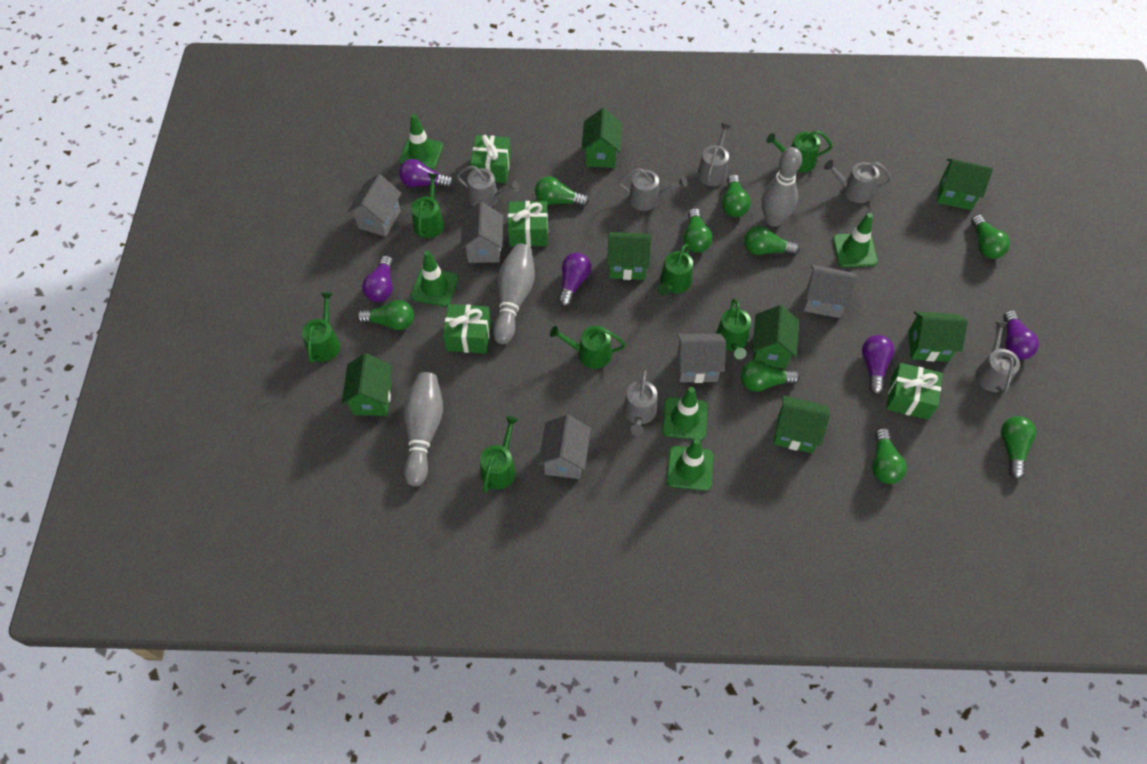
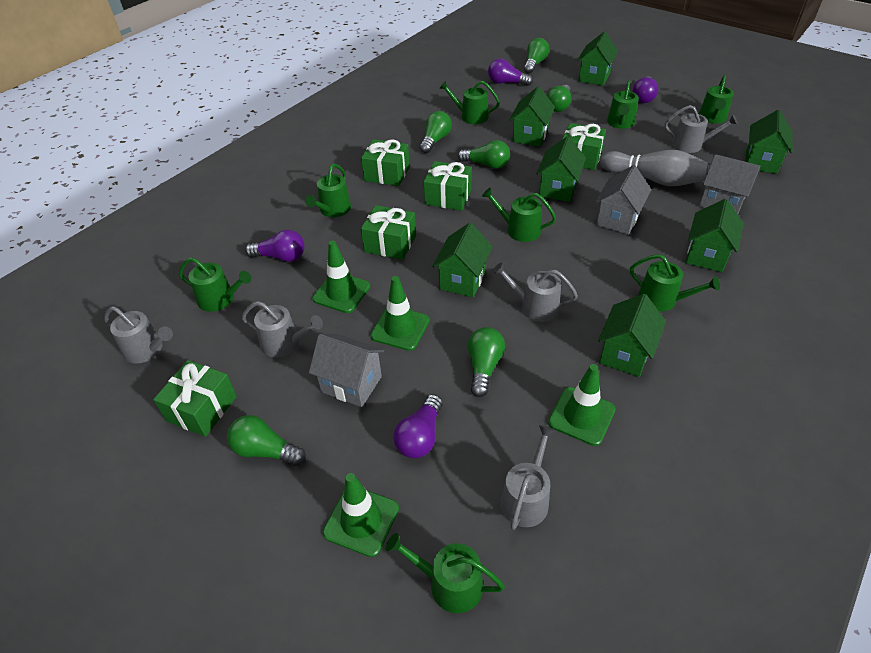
green gift: [443,304,491,354] [471,135,511,183] [508,201,548,247] [886,363,942,420] = 4 -> [153,360,237,437] [361,139,410,186] [361,205,416,260] [424,161,472,211] [562,123,606,170] = 5
green light bulb: [357,300,414,330] [535,176,589,207] [683,208,712,253] [722,174,750,217] [741,361,800,392] [744,226,800,255] [872,428,907,484] [971,215,1010,259] [1001,416,1036,479] = 9 -> [227,415,306,466] [420,111,452,153] [458,140,510,169] [468,327,505,397] [524,38,549,73] [547,85,571,112] = 6
green traffic cone: [399,114,443,170] [411,251,458,307] [662,387,708,440] [667,438,713,491] [833,213,878,267] = 5 -> [312,241,370,313] [323,473,399,557] [370,276,430,351] [548,364,616,446] = 4
green watering can: [302,292,340,363] [411,173,444,238] [480,416,518,493] [550,326,626,369] [658,244,693,295] [716,299,751,359] [766,130,832,172] = 7 -> [179,257,251,312] [305,164,351,217] [386,533,505,613] [439,81,500,124] [482,188,556,242] [607,80,639,129] [630,254,720,312] [699,75,734,124] = 8
grey bowling pin: [403,372,443,486] [493,243,535,344] [761,147,802,227] = 3 -> [600,150,708,186] = 1
grey house: [348,174,401,237] [461,202,503,263] [538,415,591,479] [677,334,726,383] [804,265,857,318] = 5 -> [309,334,384,407] [595,165,651,235] [699,154,760,214] = 3
grey watering can: [457,166,520,207] [618,168,688,211] [623,370,657,436] [697,123,731,186] [824,160,892,203] [976,321,1020,394] = 6 -> [104,306,173,363] [242,301,323,358] [492,262,578,322] [501,425,556,530] [665,105,738,153] = 5
purple light bulb: [362,255,393,302] [399,159,454,188] [558,253,591,307] [862,335,894,394] [1003,310,1039,359] = 5 -> [245,230,305,262] [393,394,443,458] [488,59,533,86] [632,76,658,103] = 4

